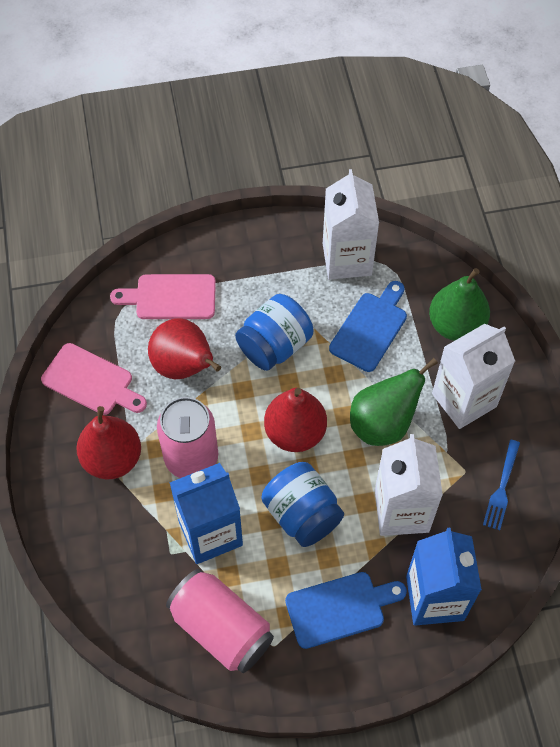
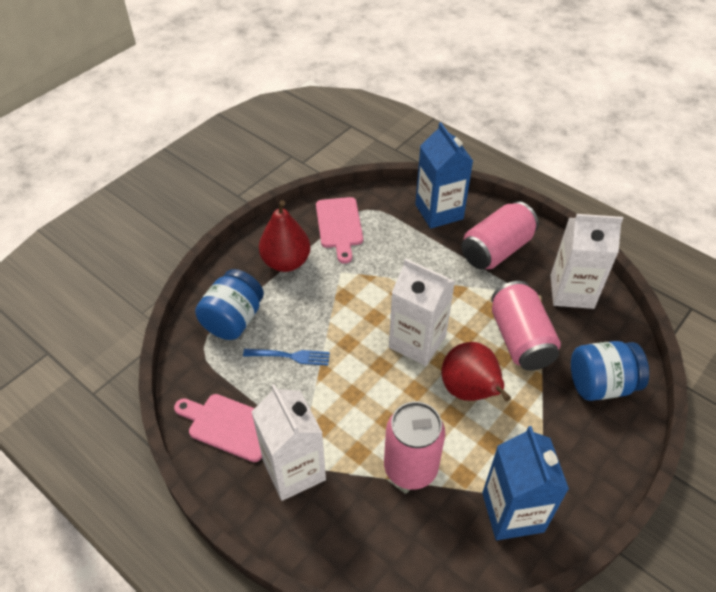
blue cutting board: [285,572,407,649] [329,281,407,372] = 2 -> none = 0
green pear: [350,358,438,446] [429,268,490,341] = 2 -> none = 0
pink can: [157,397,218,478] [166,569,274,673] = 2 -> [384,402,445,490] [461,201,539,269] [491,281,561,371] = 3
red pear: [76,406,141,479] [148,318,221,379] [264,388,327,452] = 3 -> [259,200,311,272] [441,342,511,401] = 2

